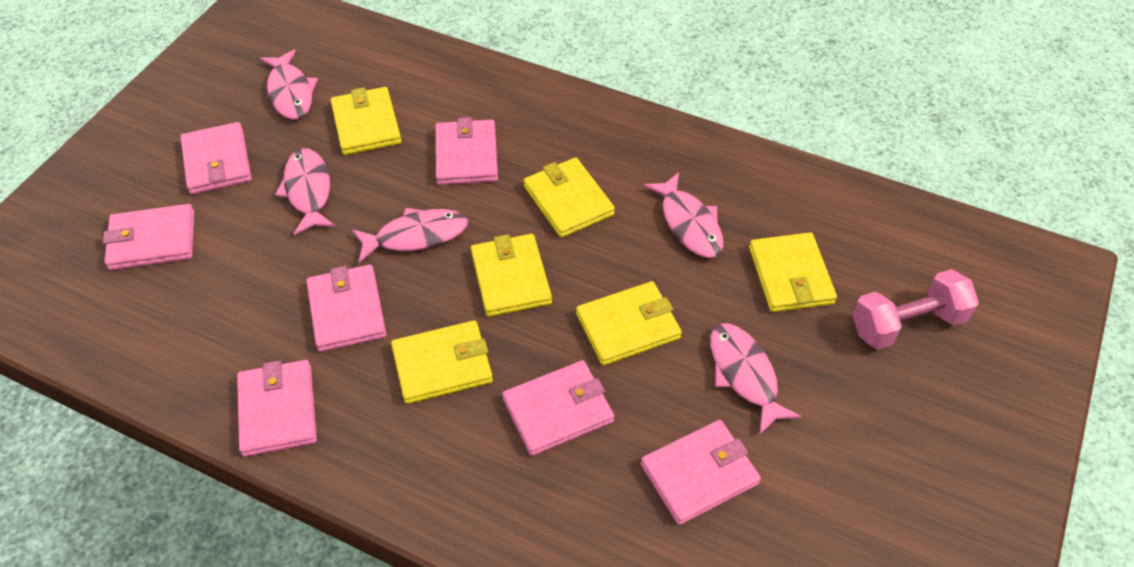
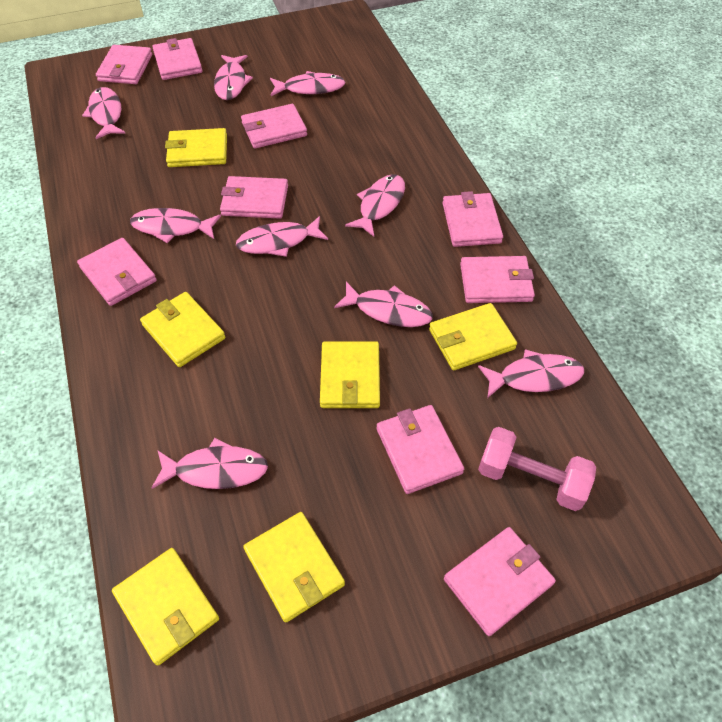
pink fish: [260,49,318,119] [275,148,336,235] [352,208,468,263] [643,172,724,258] [710,323,802,434] = 5 -> [82,87,126,139] [130,208,221,243] [152,438,268,489] [214,55,253,100] [236,216,328,257] [270,71,345,96] [334,282,433,327] [345,174,405,237] [478,349,584,398] = 9
pink wallet: [103,204,194,270] [180,122,252,195] [237,360,317,457] [306,265,387,352] [435,117,498,185] [502,360,614,456] [640,420,761,525] = 7 -> [77,238,157,306] [96,45,152,84] [152,38,203,80] [220,176,288,219] [241,104,307,149] [377,405,464,494] [443,191,503,247] [444,527,556,636] [460,256,535,303] = 9

